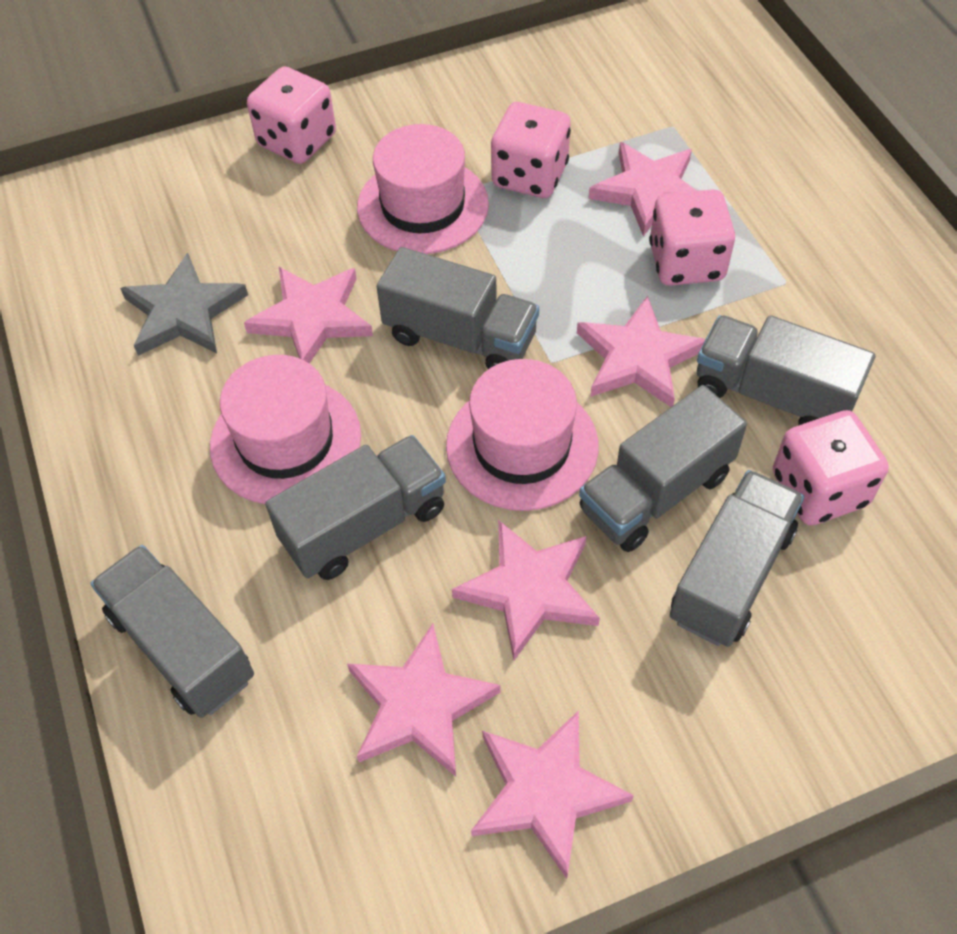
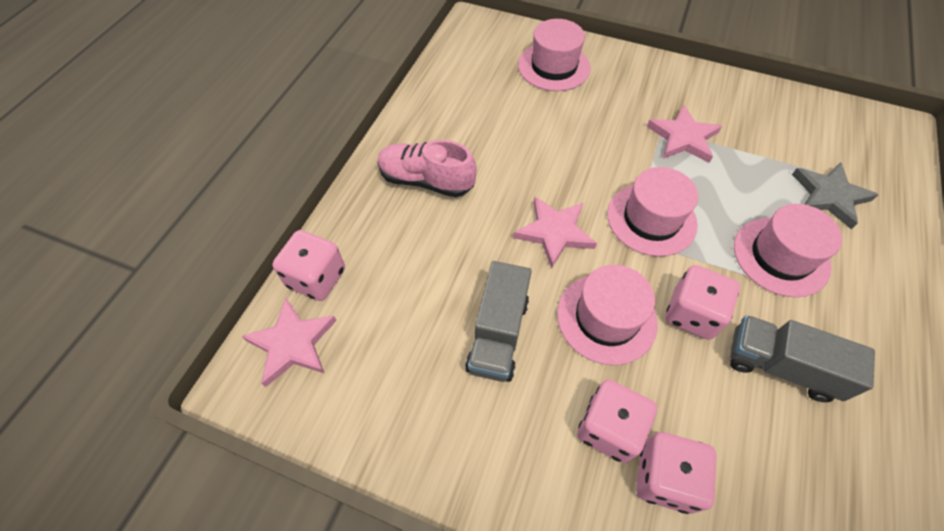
grey truck: [90,545,254,718] [265,435,446,580] [377,247,539,369] [579,385,747,552] [670,470,804,647] [697,315,875,425] = 6 -> [465,261,532,382] [730,315,875,402] = 2
pink hat: [210,355,361,504] [357,124,489,254] [446,359,599,511] = 3 -> [518,19,591,91] [557,265,658,365] [607,167,698,257] [734,204,842,297] = 4
pink shoe: none = 0 -> [377,140,477,197] = 1
pink star: [244,267,373,363] [347,624,500,777] [452,520,600,660] [471,710,634,879] [577,296,706,407] [589,142,697,237] = 6 -> [241,298,337,387] [513,197,597,269] [647,105,722,163] = 3

